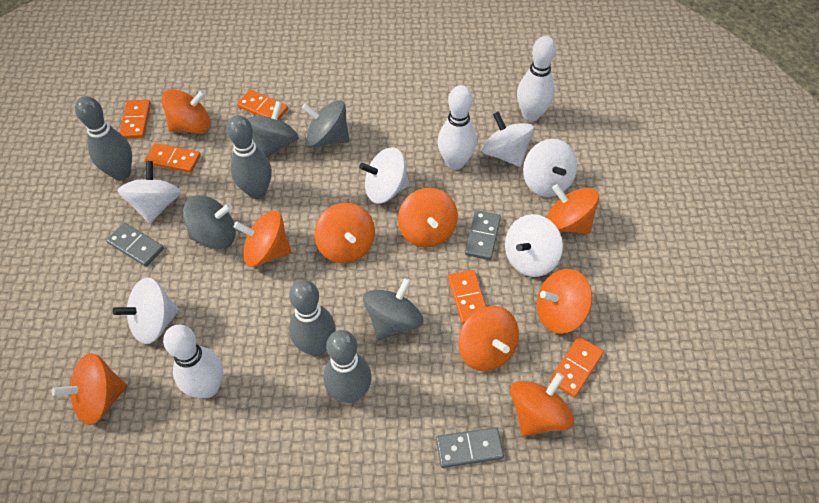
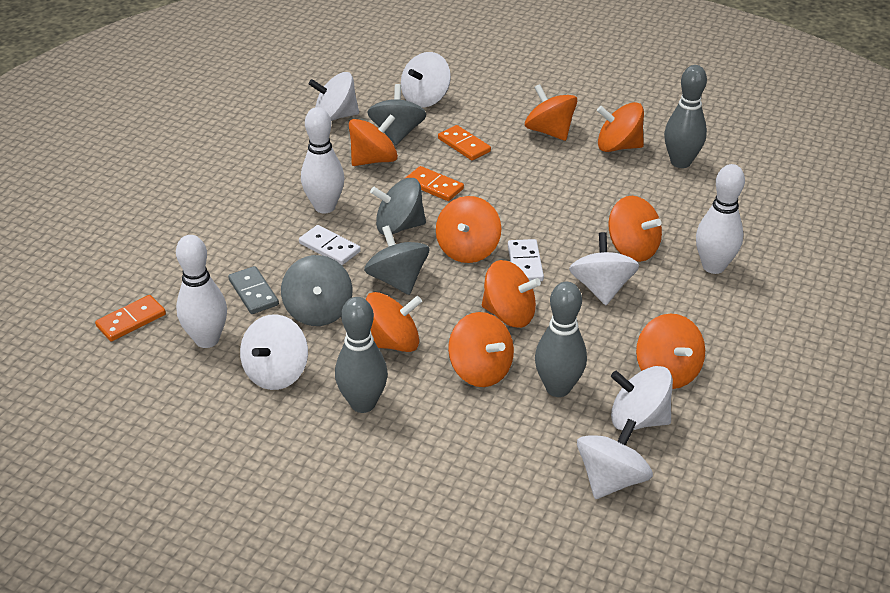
grey bowling pin: [75,96,132,180] [226,115,272,199] [289,280,336,356] [323,330,372,403] = 4 -> [335,297,388,413] [535,282,587,397] [664,65,707,168] = 3
grey domino: [106,223,164,267] [436,427,504,468] [465,210,501,260] = 3 -> [228,266,279,314] = 1
orange domino: [119,100,151,138] [145,143,201,173] [237,90,288,120] [448,270,486,324] [549,336,604,398] = 5 -> [95,295,166,341] [405,166,464,201] [438,125,491,160] = 3
white domino: none = 0 -> [299,225,361,265] [508,239,544,281] = 2

